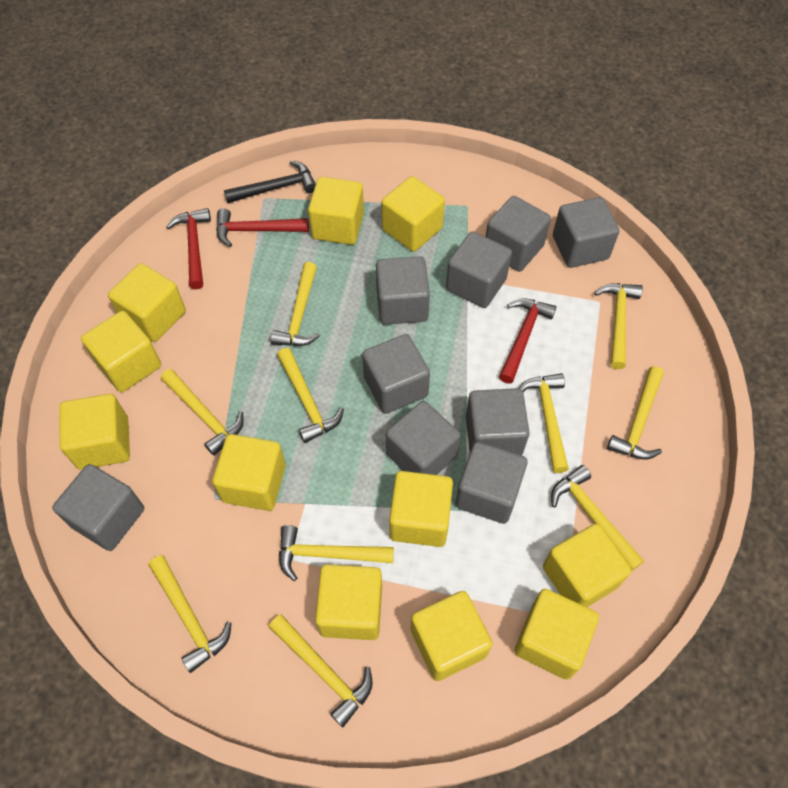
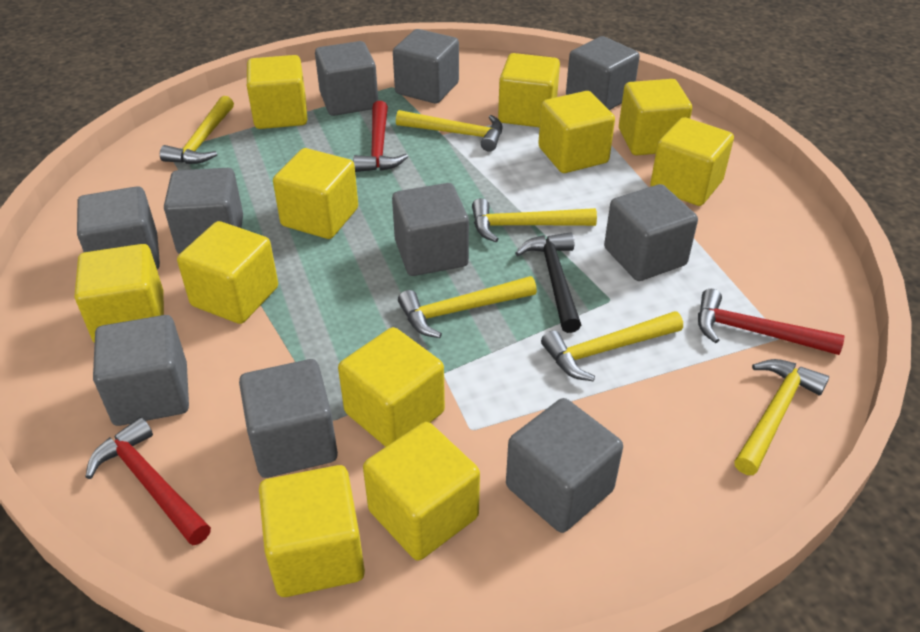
grey cube: [52,464,144,551] [362,334,430,414] [376,256,430,325] [386,401,461,475] [446,231,512,308] [455,442,527,524] [466,388,530,455] [486,196,551,272] [553,197,619,268] = 9 -> [77,186,160,269] [93,315,189,426] [164,168,243,254] [239,359,338,478] [315,41,378,116] [392,183,469,276] [393,29,459,104] [506,398,623,533] [566,36,640,110] [604,184,698,281] = 10
yellow hammer: [149,555,232,673] [161,369,244,456] [269,614,373,727] [270,262,320,346] [277,348,344,443] [279,525,394,581] [519,373,569,473] [551,465,644,571] [594,283,643,369] [607,366,664,459] = 10 -> [160,96,234,164] [396,110,503,152] [398,276,537,338] [472,198,597,242] [541,311,683,381] [734,359,829,475] = 6

